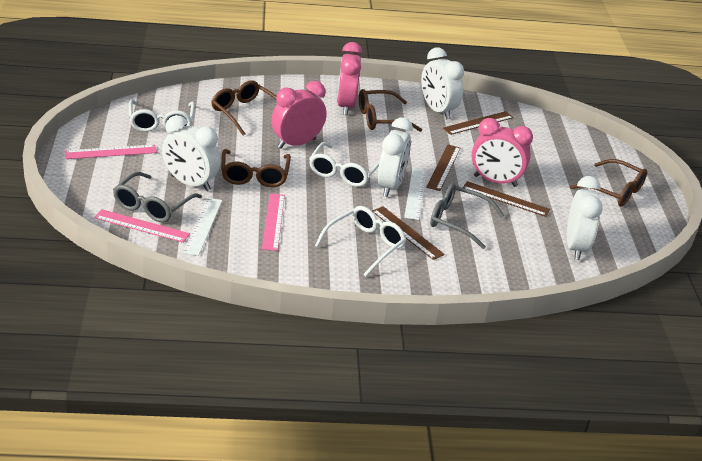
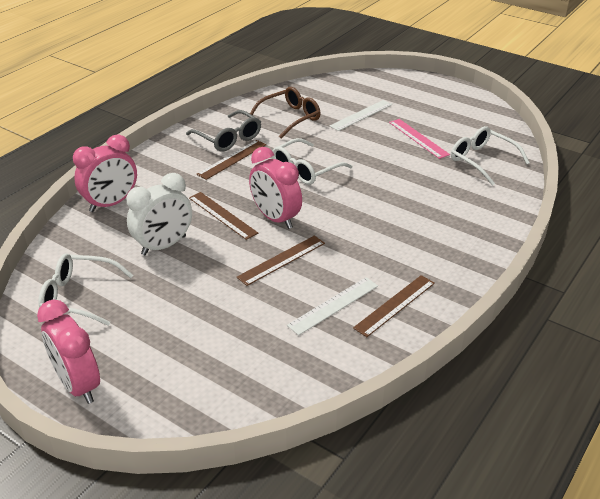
brown glasses: [211,80,276,136] [221,149,291,187] [359,89,422,132] [570,159,647,207] = 4 -> [250,87,321,138] = 1
grey glasses: [113,172,202,222] [430,183,504,249] = 2 -> [186,110,261,152] = 1
pink ruler: [65,145,157,159] [94,209,190,243] [262,193,285,251] = 3 -> [389,119,450,159] = 1
white clock: [162,115,221,191] [377,118,413,197] [421,47,464,120] [567,176,603,260] = 4 -> [126,173,192,255] = 1

